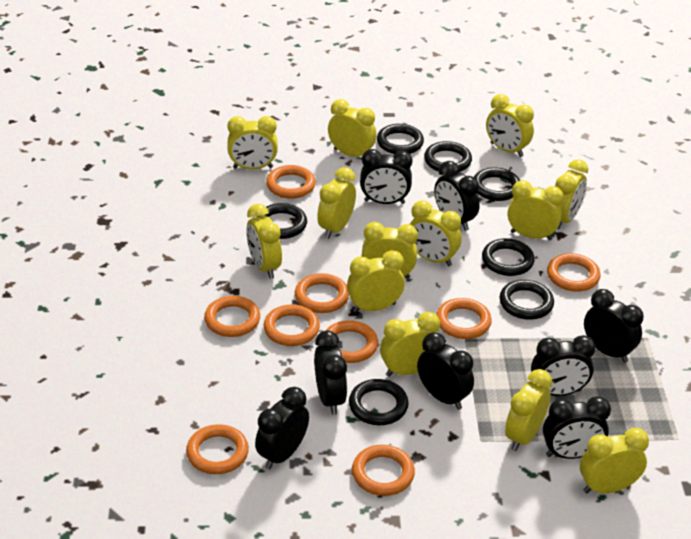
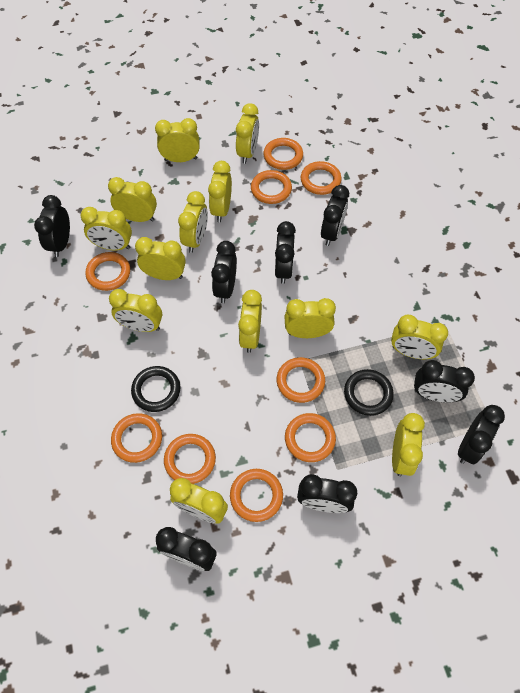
black ring: [257,203,307,239] [349,379,409,425] [377,124,424,154] [424,141,472,172] [474,167,520,201] [482,238,535,276] [500,280,554,320] = 7 -> [131,366,180,412] [344,369,394,416] = 2

